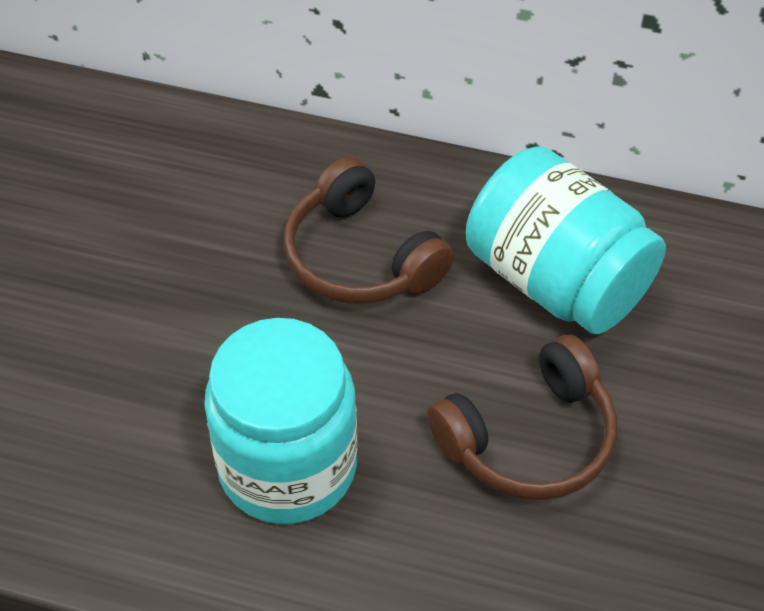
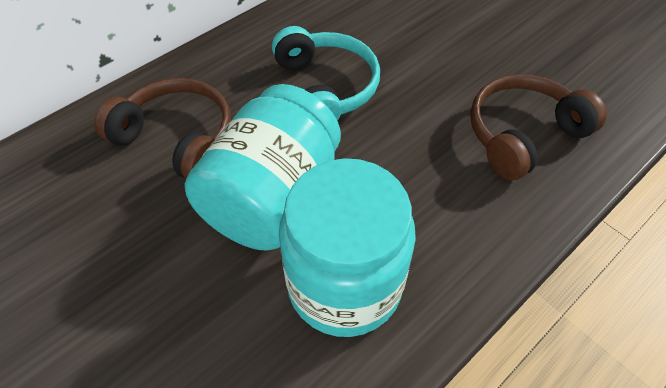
turquoise headphones: none = 0 -> [272,26,380,120] = 1

